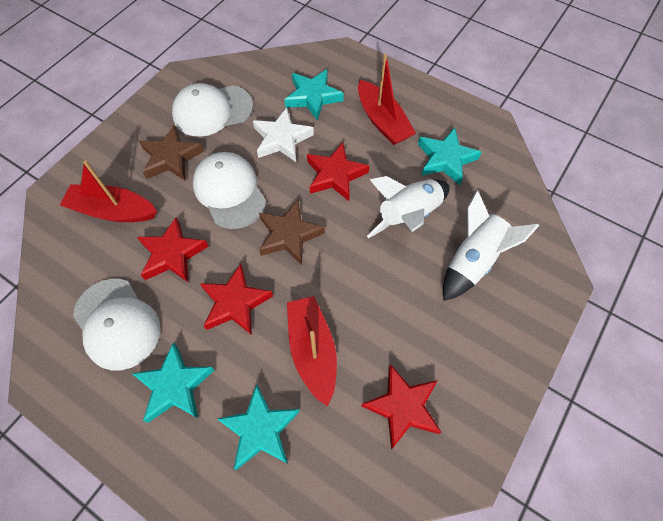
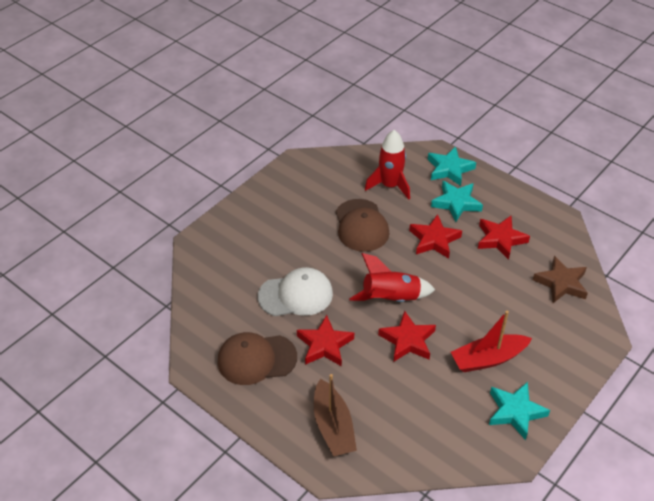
brown boat: none = 0 -> [314,374,357,457] = 1
brown cap: none = 0 -> [217,332,297,385] [336,199,390,252] = 2
brown star: [139,125,204,181] [259,200,325,265] = 2 -> [533,256,588,303] = 1
red boat: [60,160,157,222] [287,296,337,407] [358,54,416,145] = 3 -> [451,311,532,372] = 1
red rocket: none = 0 -> [349,253,435,302] [365,130,410,200] = 2
turquoise star: [132,342,214,423] [218,384,300,470] [285,69,344,120] [418,128,482,185] = 4 -> [428,146,476,186] [431,181,483,222] [489,382,550,440] = 3
white cap: [73,279,161,370] [172,83,253,137] [193,152,266,229] = 3 -> [258,267,333,316] = 1
white rocket: [367,176,450,238] [443,190,539,301] = 2 -> none = 0
white star: [253,108,314,162] = 1 -> none = 0

